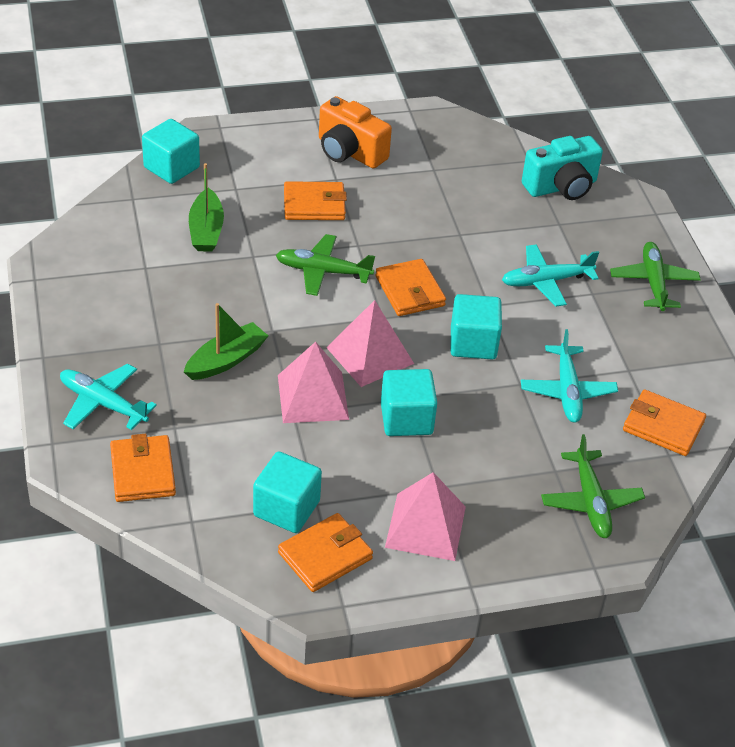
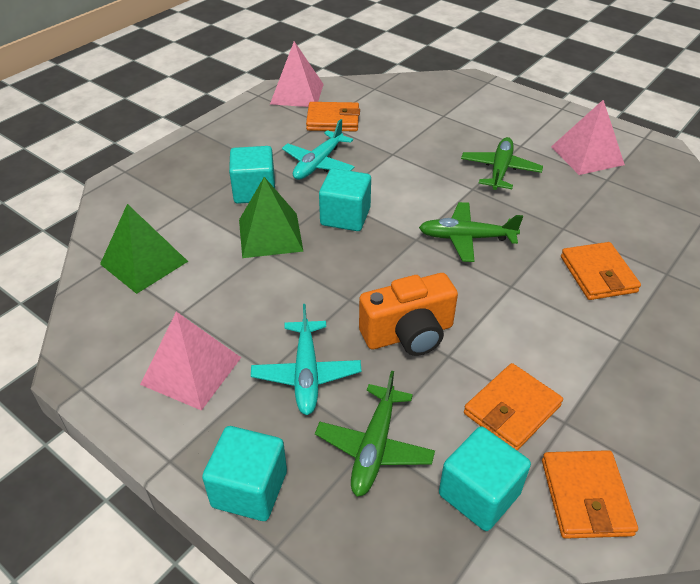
green boat: [184,303,268,380] [189,163,224,252] = 2 -> none = 0
green pyramid: none = 0 -> [100,204,188,294] [239,177,304,258] = 2
orange wallet: [110,434,176,502] [278,513,373,592] [284,181,347,220] [376,259,446,316] [623,389,706,456] = 5 -> [306,102,360,131] [464,363,563,450] [542,450,638,539] [561,242,641,300] = 4
turquoise camera: [522,136,603,200] = 1 -> none = 0
turquoise plane: [60,364,157,430] [502,244,599,307] [521,329,618,423] = 3 -> [251,304,362,415] [282,119,355,180] = 2

